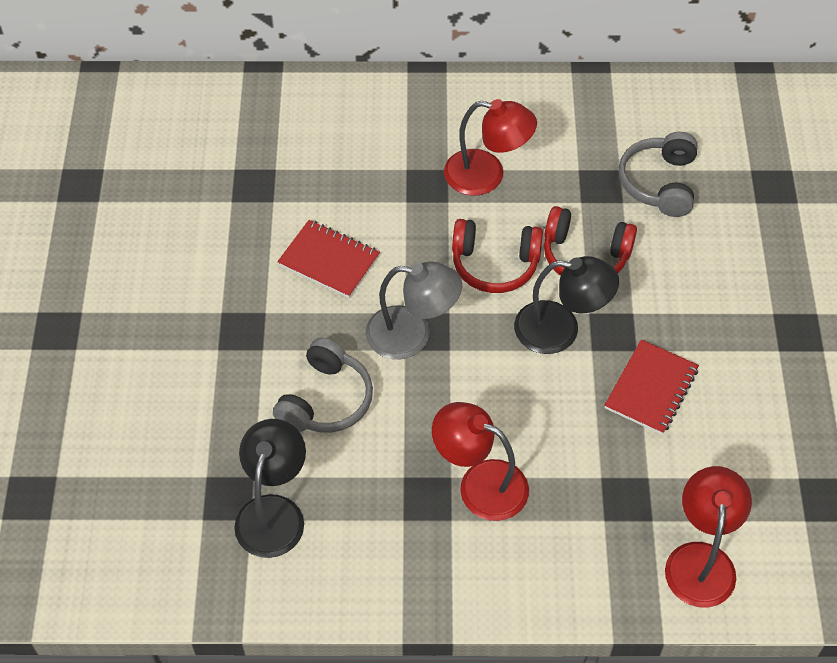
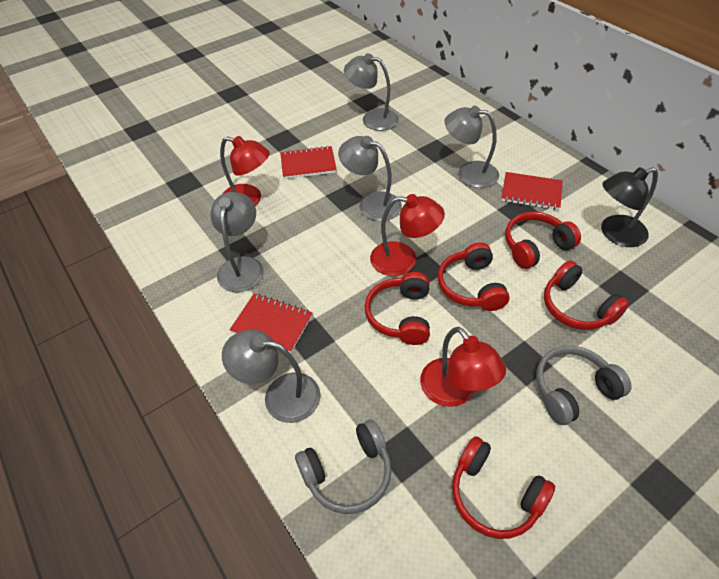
black lamp: [234,419,306,558] [514,256,619,354] = 2 -> [601,167,658,247] = 1
grey lamp: [366,262,462,359] = 1 -> [211,192,264,292] [222,329,321,423] [338,136,402,221] [344,53,399,131] [444,106,499,188] = 5
red headphones: [452,219,543,293] [544,206,637,276] = 2 -> [365,272,430,345] [437,242,510,311] [452,436,555,539] [505,212,581,269] [544,260,629,330] = 5
red notebook: [277,220,380,298] [604,339,699,435] = 2 -> [230,294,313,353] [280,146,337,179] [501,172,563,210] = 3

